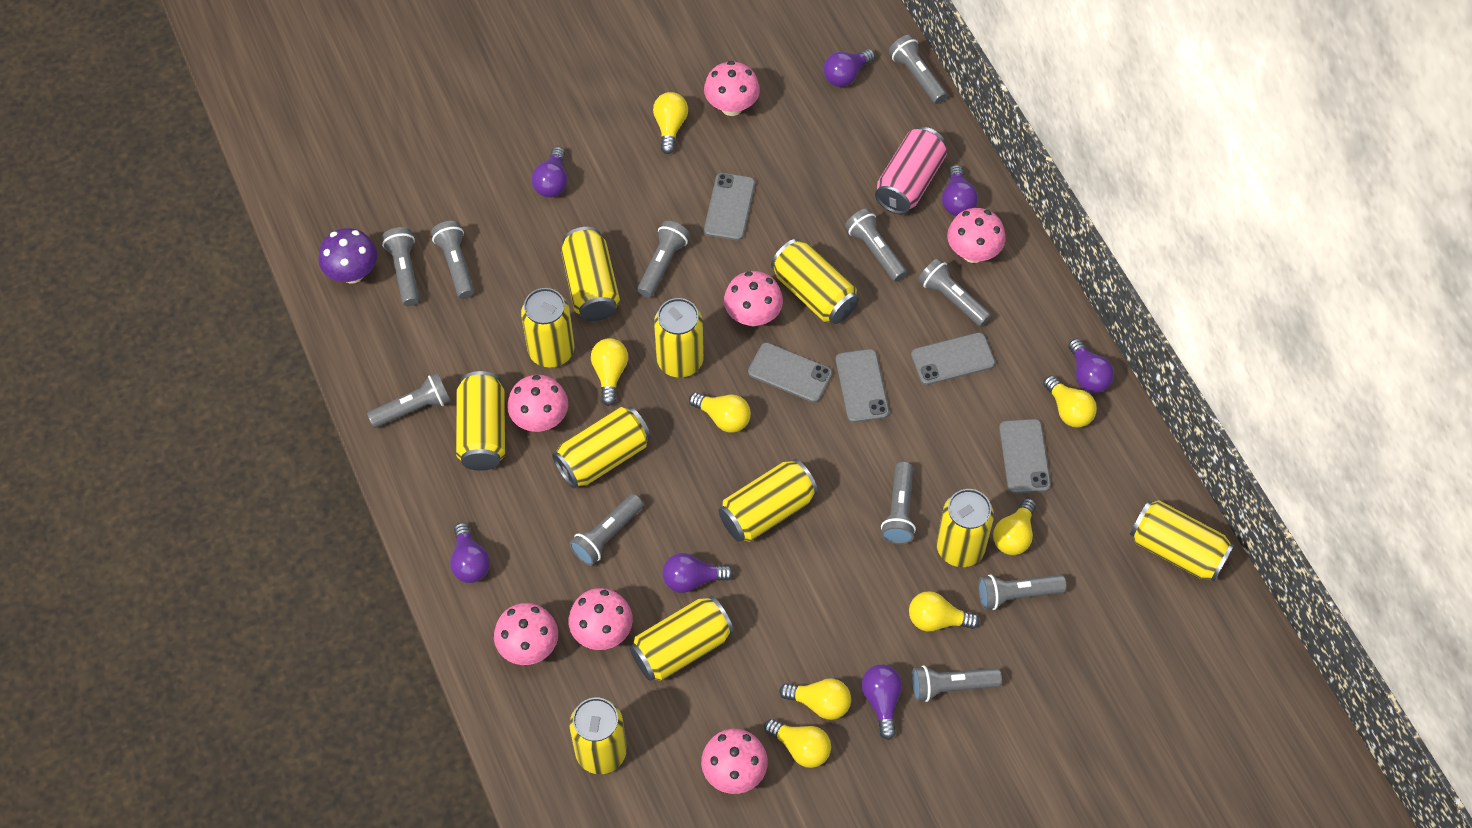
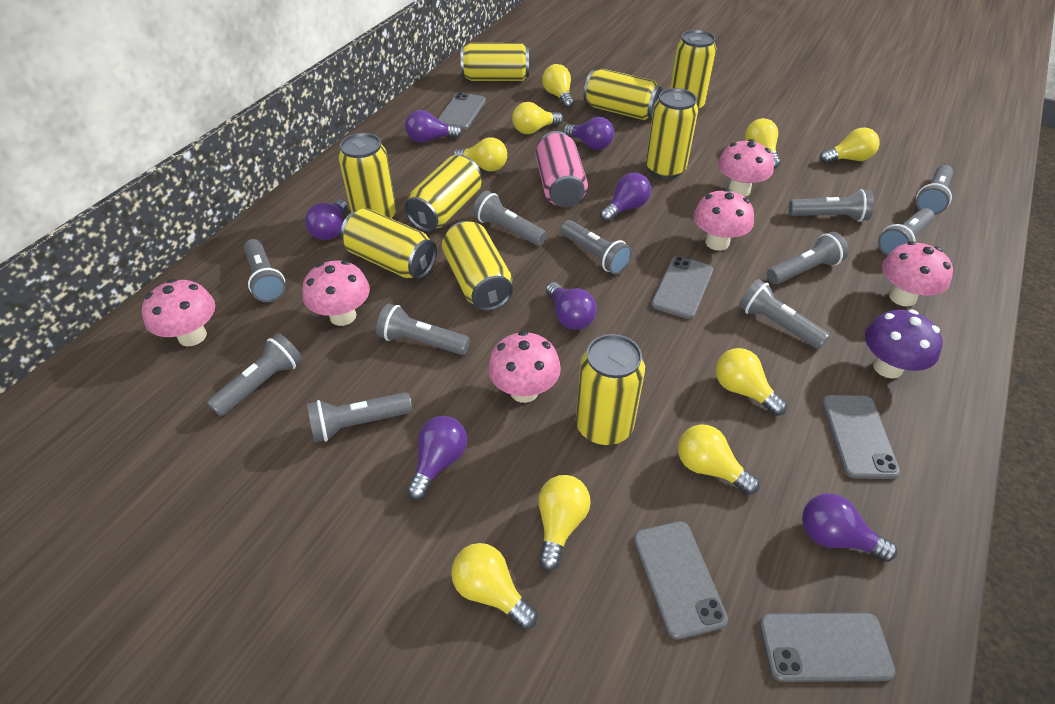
pink mushroom: [494,603,558,665] [507,375,568,432] [568,588,633,650] [701,729,768,794] [704,61,760,116] [724,271,783,327] [947,208,1006,263] = 7 -> [142,279,215,346] [302,260,370,326] [488,331,561,403] [694,189,754,251] [718,139,774,197] [882,241,953,307] = 6
yellow can: [456,371,505,471] [521,288,574,368] [552,407,651,488] [561,227,620,321] [569,697,627,774] [630,596,734,681] [654,298,704,378] [718,459,818,542] [771,239,859,324] [937,489,994,567] [1130,500,1234,582] = 11 -> [338,133,396,219] [341,208,437,279] [404,155,481,232] [442,221,513,311] [461,43,529,81] [576,334,645,446] [583,69,662,120] [646,88,698,179] [670,30,717,111] = 9
yellow light bulb: [591,338,628,406] [653,92,688,154] [689,392,751,433] [764,719,831,768] [779,678,851,720] [909,591,980,631] [993,498,1036,555] [1043,376,1097,428] = 8 -> [451,543,537,629] [453,137,507,171] [512,102,563,134] [538,475,591,571] [542,64,574,108] [678,424,760,495] [716,348,787,416] [745,118,780,169] [820,128,880,163] = 9

